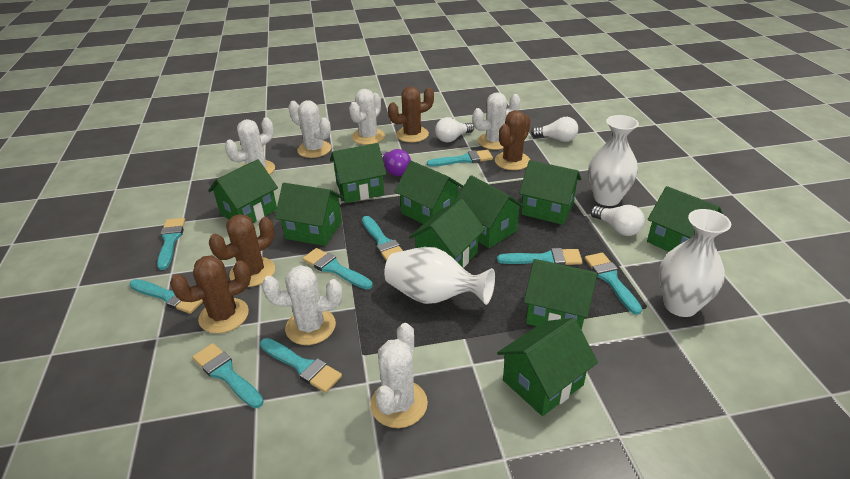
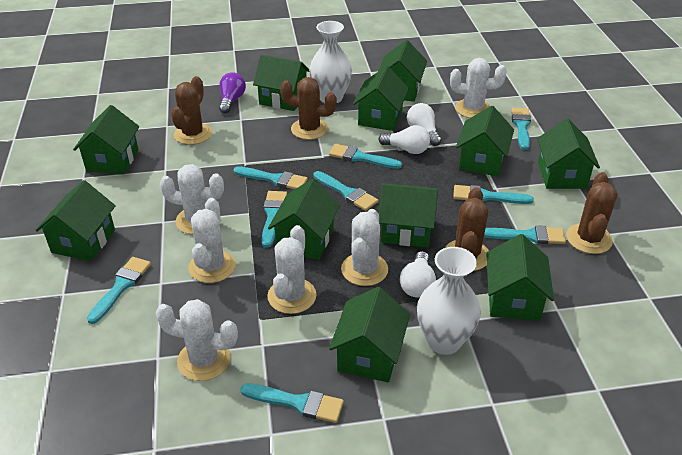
green house: [208,159,278,223] [275,183,343,246] [330,143,387,203] [394,161,463,224] [409,199,485,268] [454,175,525,248] [497,318,598,416] [519,160,581,225] [524,259,597,330] [647,186,723,252] = 10 -> [35,180,116,261] [73,105,139,175] [253,55,310,111] [268,179,340,260] [329,287,410,382] [353,66,409,131] [378,40,427,102] [379,183,438,247] [456,106,514,177] [486,234,554,321] [537,119,600,189] = 11
white vase: [384,247,495,305] [588,115,639,206] [659,209,731,317] = 3 -> [309,21,352,103] [417,247,481,355] = 2

